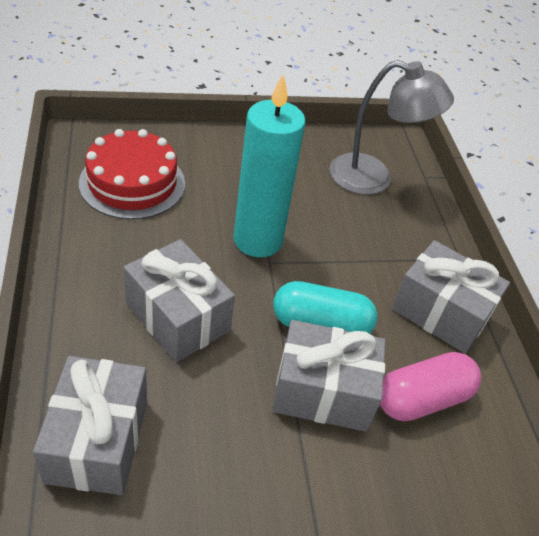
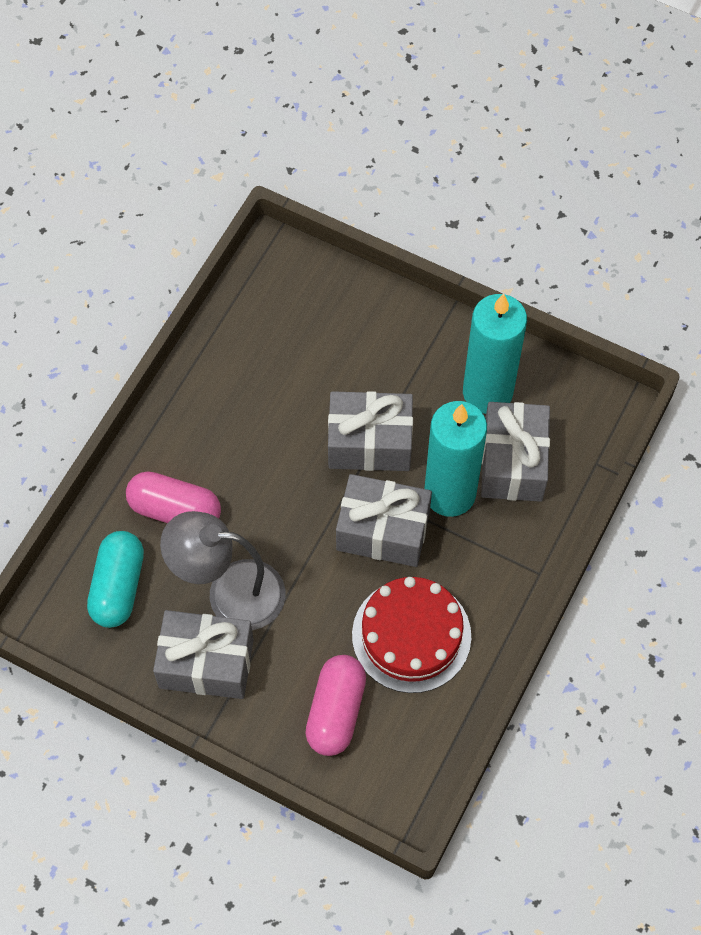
pink capsule: [380,352,481,421] = 1 -> [126,471,221,523] [305,655,366,756] = 2
turquoise candle: [234,74,306,257] = 1 -> [424,401,487,517] [463,294,527,414] = 2

